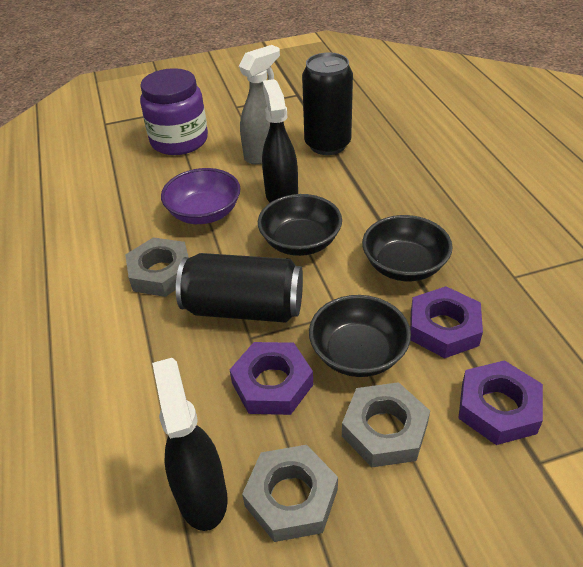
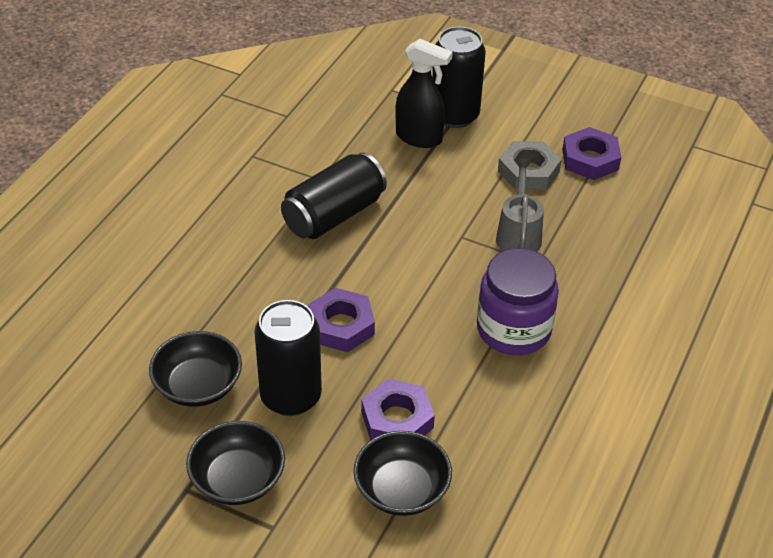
black can: [176,253,303,323] [302,52,353,155] = 2 -> [254,300,322,416] [281,152,387,239] [432,27,486,128] = 3
black spray bottle: [152,358,227,531] [262,79,298,203] = 2 -> [395,39,453,148] = 1
grey nut: [125,237,189,297] [242,445,338,542] [342,382,430,467] = 3 -> [498,141,562,190] = 1
grey spray bottle: [239,45,280,164] = 1 -> none = 0
grey watering can: none = 0 -> [496,158,544,252] = 1
purple bowl: [161,168,240,224] = 1 -> none = 0

